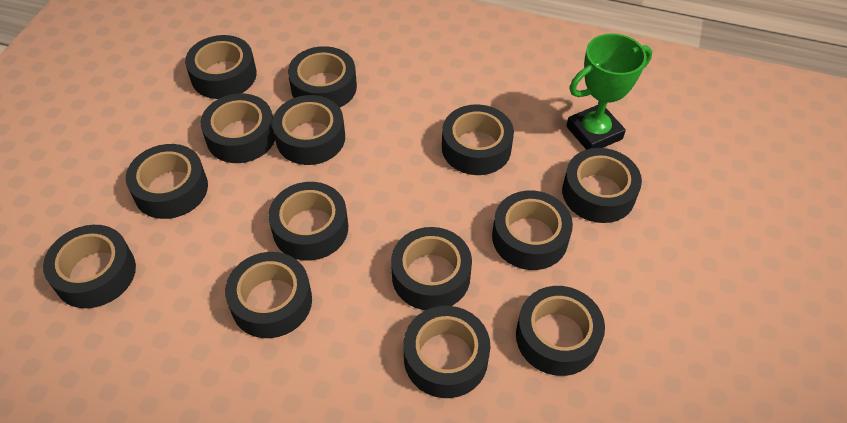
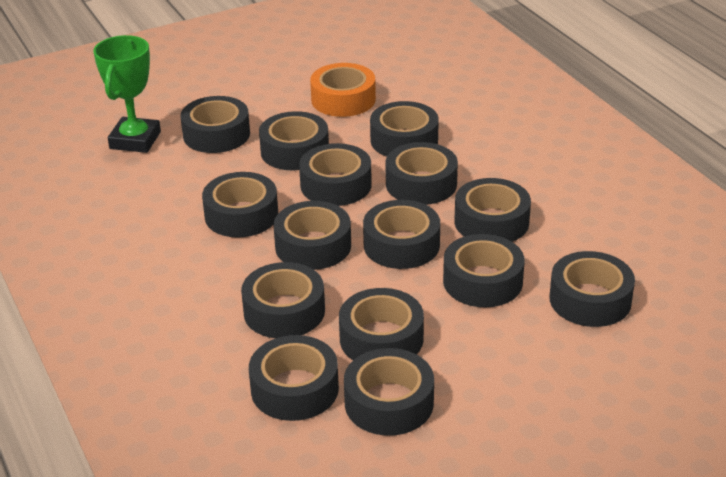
black tape: [43,225,136,308] [126,144,208,219] [185,35,257,99] [201,94,275,163] [225,252,312,338] [268,182,348,261] [272,95,345,165] [288,46,357,108] [391,227,472,310] [404,306,491,398] [442,104,514,175] [492,190,573,270] [516,286,605,376] [562,148,642,223] = 14 -> [181,96,250,153] [202,172,278,237] [241,262,325,338] [249,335,339,421] [259,111,329,170] [273,201,351,270] [299,143,372,206] [339,288,424,360] [344,348,434,436] [363,200,440,269] [370,101,439,157] [386,142,458,205] [443,234,525,307] [454,178,531,242] [549,251,635,327] = 15
orange tape: none = 0 -> [310,63,376,117] = 1

